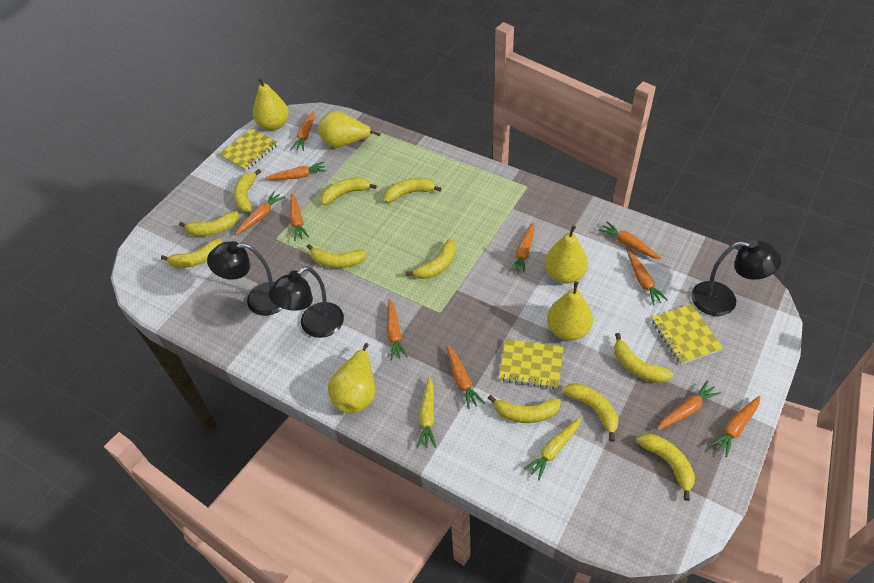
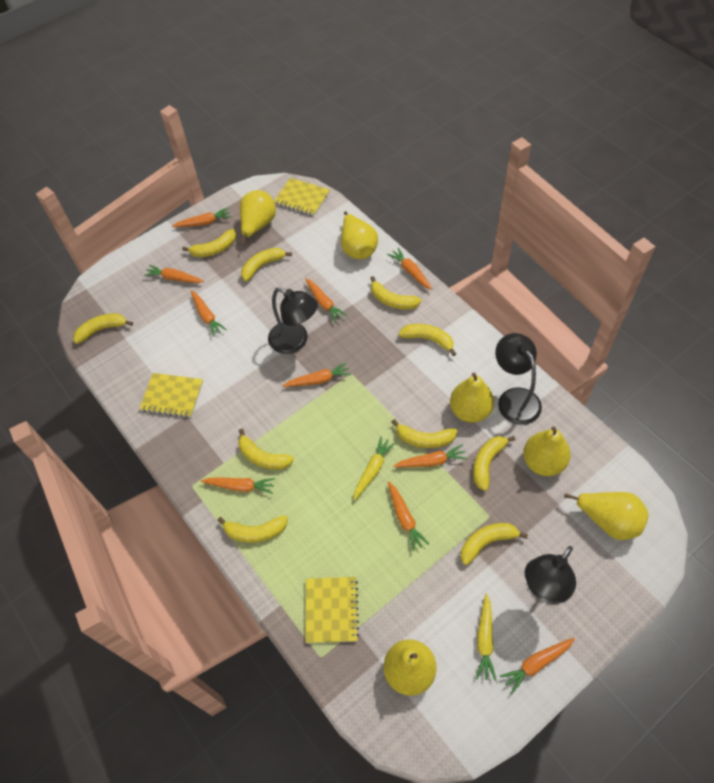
orange carrot: [236,191,285,235] [264,162,326,180] [290,193,309,241] [291,111,315,151] [387,299,408,360] [446,345,485,409] [510,222,535,275] [598,221,661,259] [627,250,668,305] [657,381,721,430] [709,396,760,457] = 11 -> [144,265,204,283] [172,207,231,227] [191,290,227,337] [201,477,275,494] [283,362,351,387] [305,278,347,323] [387,247,432,290] [388,481,429,551] [393,444,468,467] [500,638,575,694] = 10
yellow banana: [161,238,222,268] [179,211,239,236] [234,169,261,212] [307,244,367,268] [320,178,377,205] [384,178,442,203] [406,239,456,279] [488,395,561,423] [563,383,618,442] [614,333,673,383] [637,434,695,501] = 11 -> [73,313,133,344] [182,229,236,257] [217,515,288,543] [238,429,294,470] [241,248,292,281] [371,276,422,310] [392,419,457,448] [399,324,456,356] [461,523,528,565] [473,436,515,491] = 10
yellow pear: [253,78,289,131] [319,110,381,148] [328,343,375,414] [545,225,588,284] [547,281,593,341] = 5 -> [240,190,276,245] [341,211,378,259] [384,639,436,696] [450,373,494,423] [523,426,571,476] [564,492,648,540] = 6

